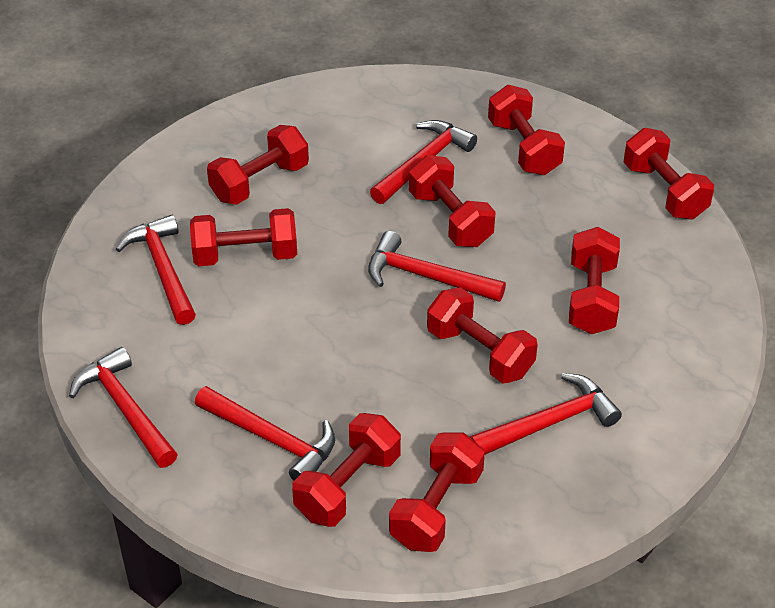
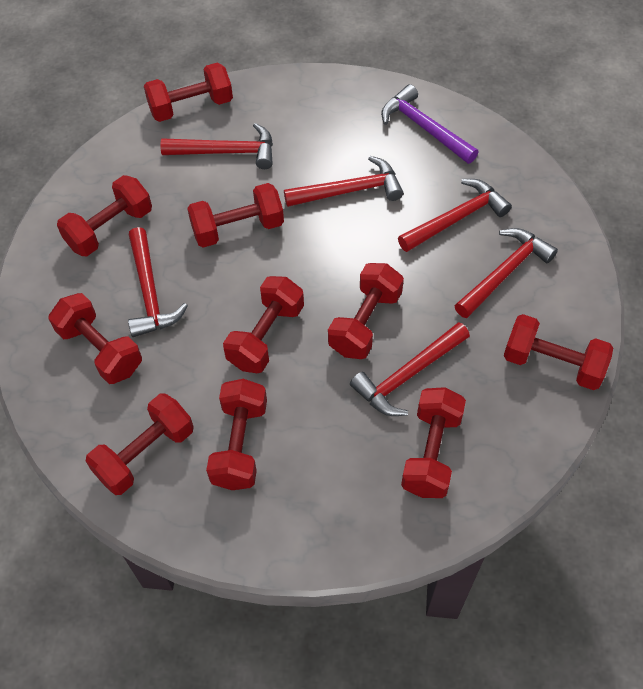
purple hammer: none = 0 -> [381,84,479,164] = 1
red dumbbell: [190,208,297,266] [207,125,309,205] [292,413,401,527] [389,433,485,552] [409,155,496,247] [427,287,538,383] [488,85,565,175] [569,227,620,334] [624,128,714,219] = 9 -> [48,293,142,384] [57,175,152,256] [86,394,194,495] [144,63,233,122] [187,183,284,248] [206,379,267,490] [223,276,304,373] [328,263,404,359] [401,387,466,498] [504,314,613,390] = 10

